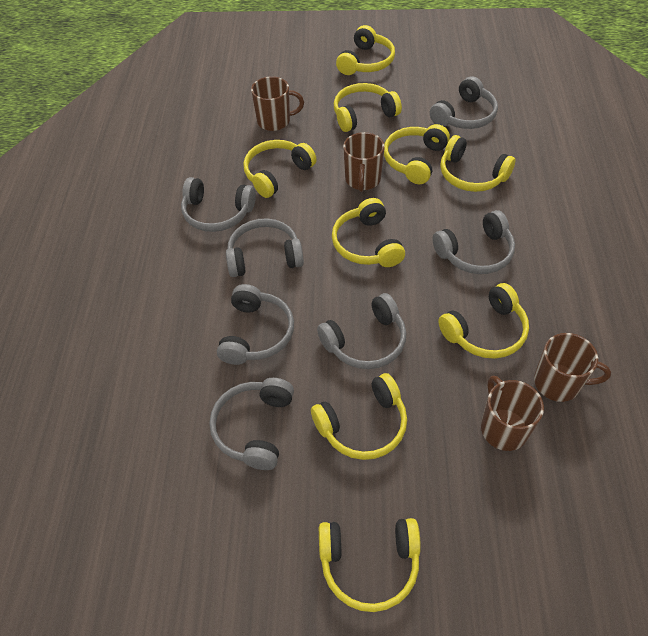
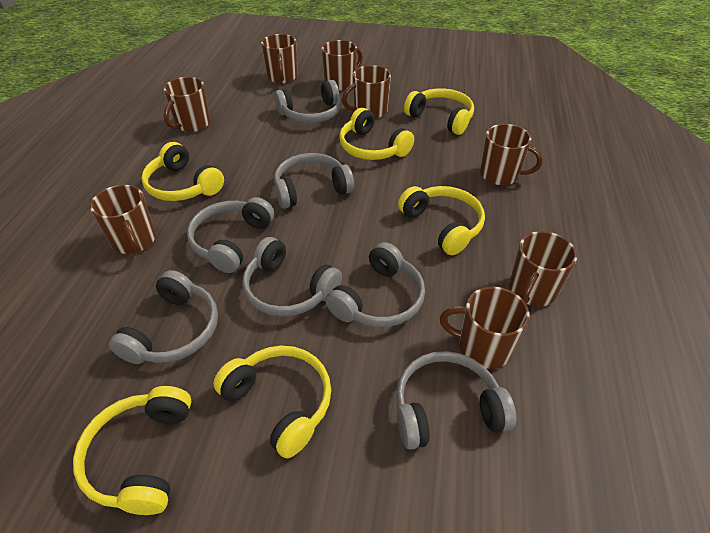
brown mug: [251,77,304,131] [343,132,385,192] [481,376,544,451] [534,333,611,402] = 4 -> [90,185,156,254] [164,77,211,132] [261,34,298,84] [322,40,363,91] [342,65,391,119] [440,287,530,369] [480,124,543,185] [509,231,577,306] = 8
yellow headphones: [243,140,317,198] [311,373,407,460] [319,518,421,612] [332,198,405,267] [334,83,402,132] [336,25,395,75] [384,124,450,184] [438,283,529,359] [440,135,516,192] = 9 -> [73,386,192,515] [141,142,224,201] [213,346,331,459] [339,108,414,160] [398,186,485,255] [404,88,474,135] = 6

